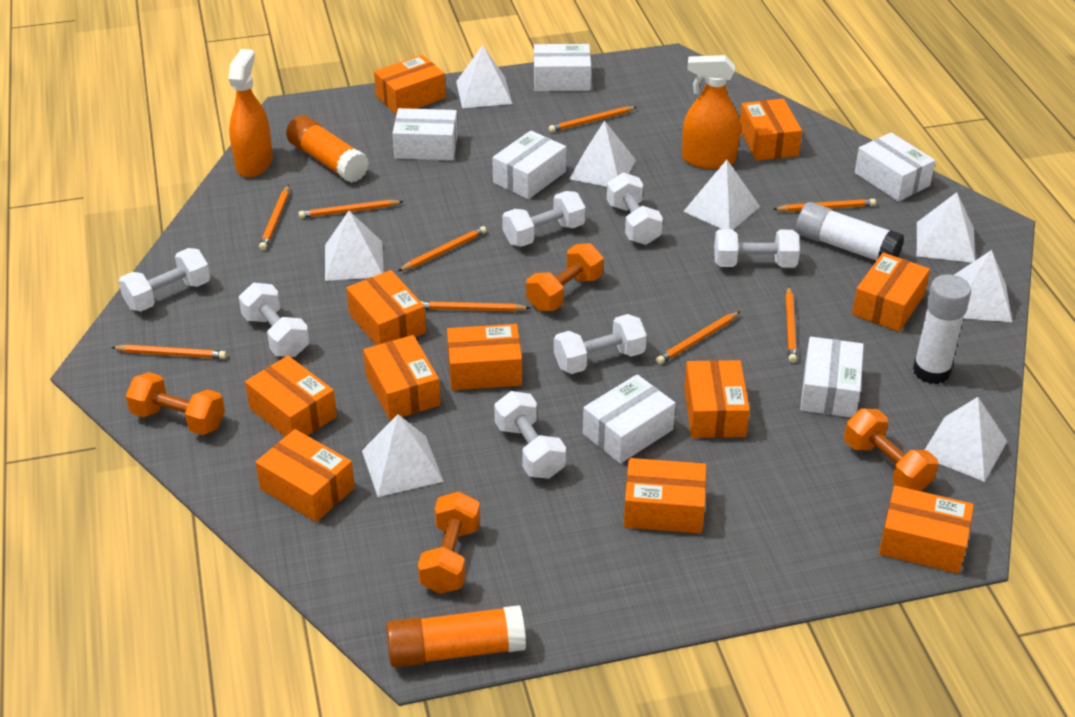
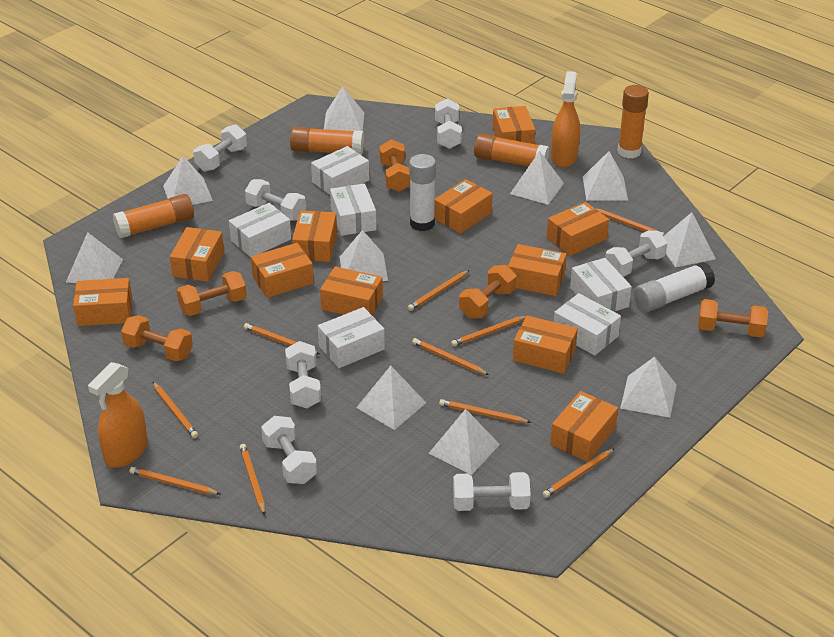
orange dumbbell: [126,372,225,435] [418,491,480,594] [526,243,604,311] [844,409,938,491] = 4 -> [121,315,193,361] [177,271,247,316] [379,139,410,192] [459,265,517,319] [698,299,768,337] = 5
orange glue stick: [286,115,369,183] [386,605,526,668] = 2 -> [113,194,194,238] [290,127,364,155] [474,133,550,167] [618,85,649,159] = 4
orange pencil: [111,344,227,359] [259,185,289,250] [299,200,404,218] [398,226,487,271] [420,301,530,311] [549,106,637,132] [656,311,740,364] [773,199,876,212] [785,286,797,363] = 9 -> [130,467,220,495] [153,382,198,438] [240,444,265,515] [244,323,320,354] [408,270,470,311] [412,338,489,375] [439,399,531,423] [451,316,526,347] [542,448,615,498] [597,209,665,236] = 10
white pyramid: [325,211,384,281] [362,414,444,497] [456,45,512,108] [569,120,636,187] [683,160,760,230] [917,192,975,263] [925,397,1007,482] [954,250,1012,322] = 8 -> [66,232,123,283] [163,156,213,205] [324,86,364,131] [340,230,388,281] [356,366,426,430] [429,409,500,475] [510,151,564,205] [583,151,628,201] [620,356,677,418] [663,212,716,267] = 10

